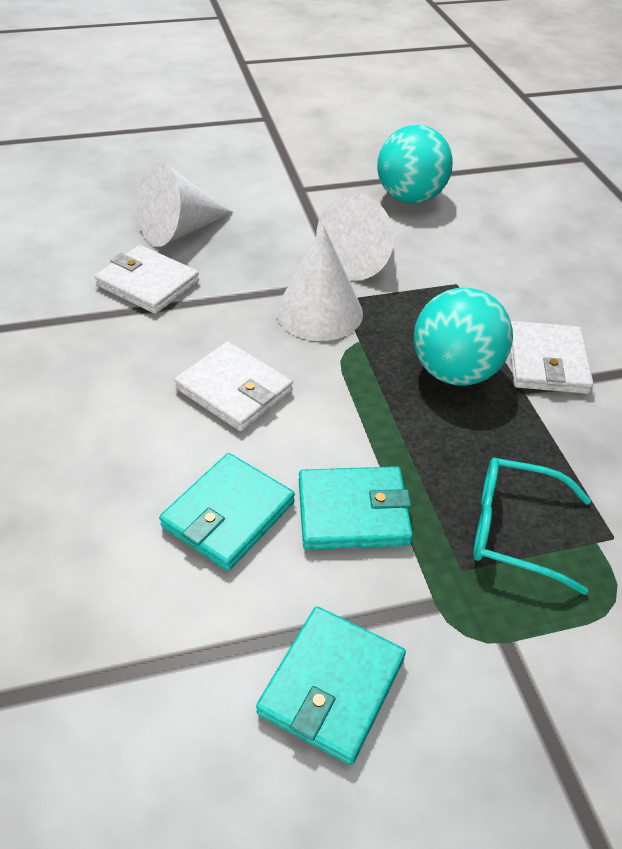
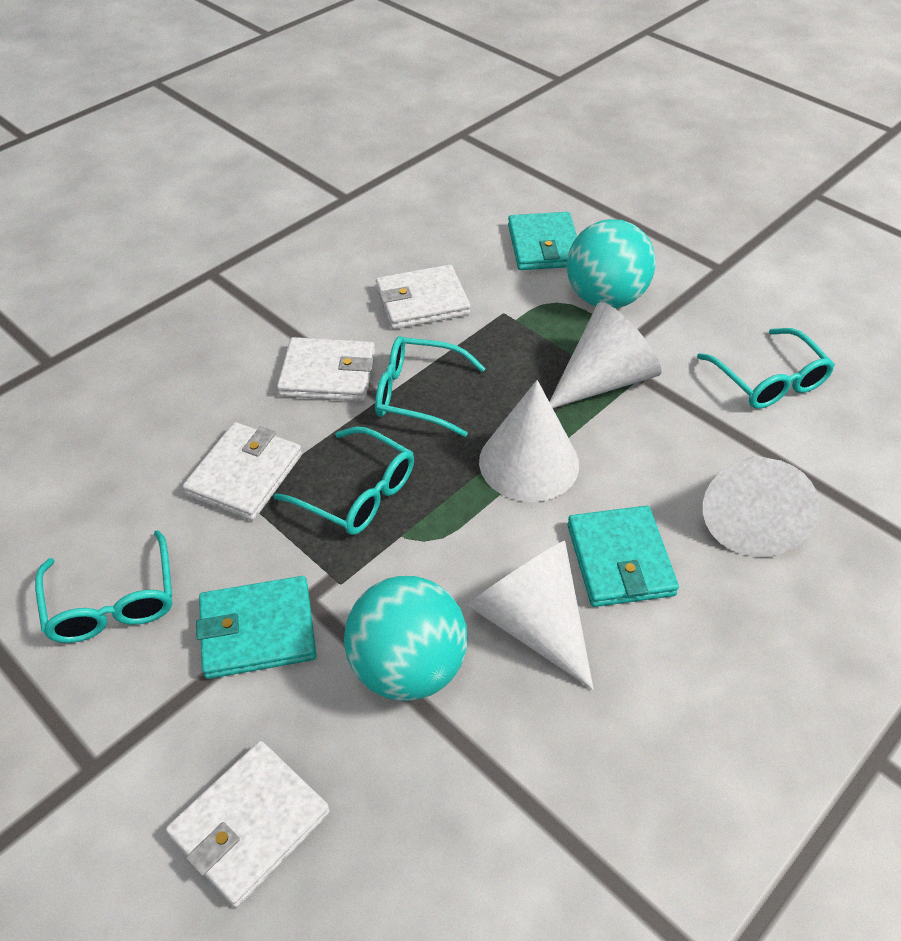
turquoise glasses: [473,458,591,595] = 1 -> [35,530,172,643] [274,426,414,535] [375,336,486,437] [697,328,835,409] = 4
white cone: [137,162,233,247] [276,225,363,341] [316,193,394,280] = 3 -> [467,541,594,690] [479,380,579,502] [549,302,661,408] [703,456,820,557] = 4
white wallet: [95,245,199,314] [175,341,293,431] [510,321,593,394] = 3 -> [166,741,330,907] [182,422,302,521] [277,337,375,401] [376,264,470,329] = 4

